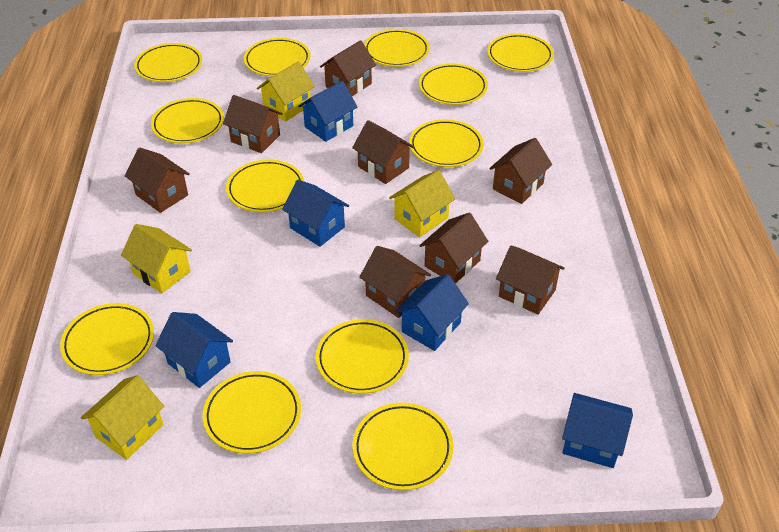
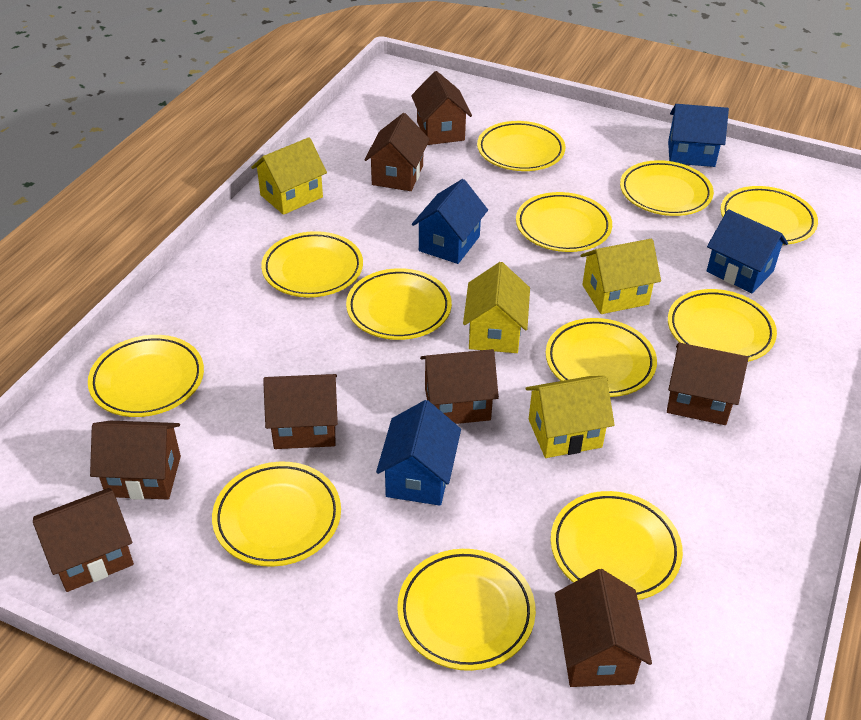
blue house: [155,312,233,388] [282,180,349,247] [298,81,357,142] [396,274,469,351] [562,393,633,468] = 5 -> [376,400,461,506] [412,179,488,264] [668,104,729,167] [707,209,788,293] = 4

